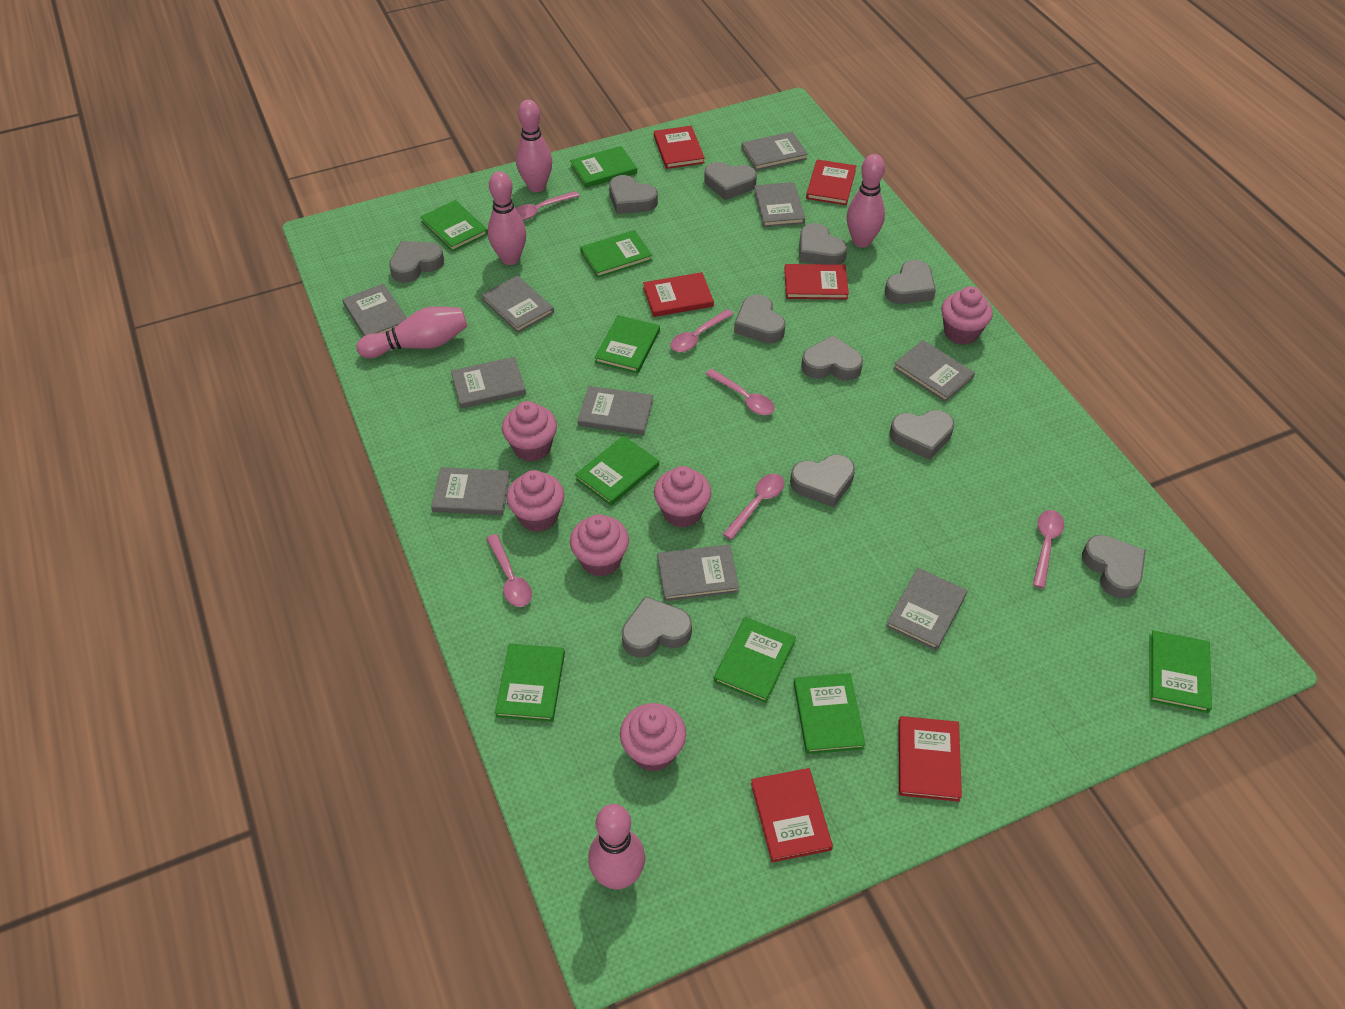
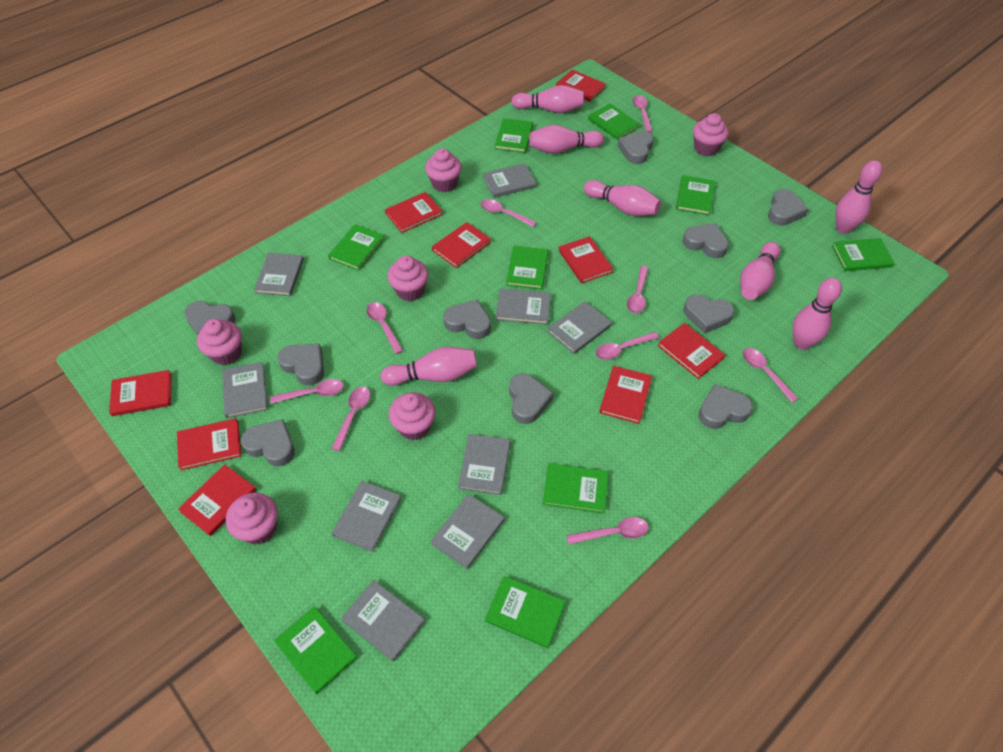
grey book: [342,284,407,336] [431,467,510,515] [451,357,526,408] [481,276,554,333] [578,386,653,435] [657,545,739,601] [741,132,808,171] [754,182,805,227] [886,568,967,650] [893,340,975,402] = 10 -> [222,362,268,418] [254,253,304,296] [332,481,401,552] [341,580,425,661] [430,494,505,569] [458,434,511,495] [483,163,536,198] [496,288,551,325] [548,301,612,354] = 9
grey heart: [389,241,444,283] [609,175,658,214] [622,596,692,657] [704,162,757,200] [734,294,785,343] [790,455,855,507] [799,223,847,265] [801,335,863,381] [885,260,936,304] [890,410,954,460] [1082,535,1146,599] = 11 -> [184,301,236,335] [241,419,295,466] [277,344,324,385] [443,299,491,339] [509,373,553,424] [618,131,654,164] [683,223,729,258] [684,294,735,334] [699,384,753,429] [768,189,808,226] = 10
pink bowling pin: [356,306,468,358] [488,171,526,265] [516,100,552,192] [588,804,645,889] [847,154,885,248] = 5 -> [381,346,477,386] [511,85,584,113] [529,125,604,154] [584,180,661,216] [740,242,781,300] [793,278,842,350] [836,161,883,234] = 7
pink spoon: [486,534,532,607] [515,191,580,220] [670,309,734,352] [705,369,775,415] [723,474,785,540] [1033,510,1064,588] = 6 -> [270,379,344,404] [331,387,370,451] [366,302,403,354] [481,199,537,227] [566,517,649,545] [596,332,659,360] [627,266,649,313] [632,95,653,133] [743,348,798,403] = 9
red book: [643,272,714,317] [654,126,705,169] [751,768,833,863] [784,264,849,300] [806,159,856,205] [898,716,962,802] = 6 -> [109,370,172,416] [177,418,241,470] [178,464,256,536] [385,192,443,233] [432,222,491,268] [556,69,606,102] [559,236,613,284] [599,366,652,424] [658,323,725,379] = 9

